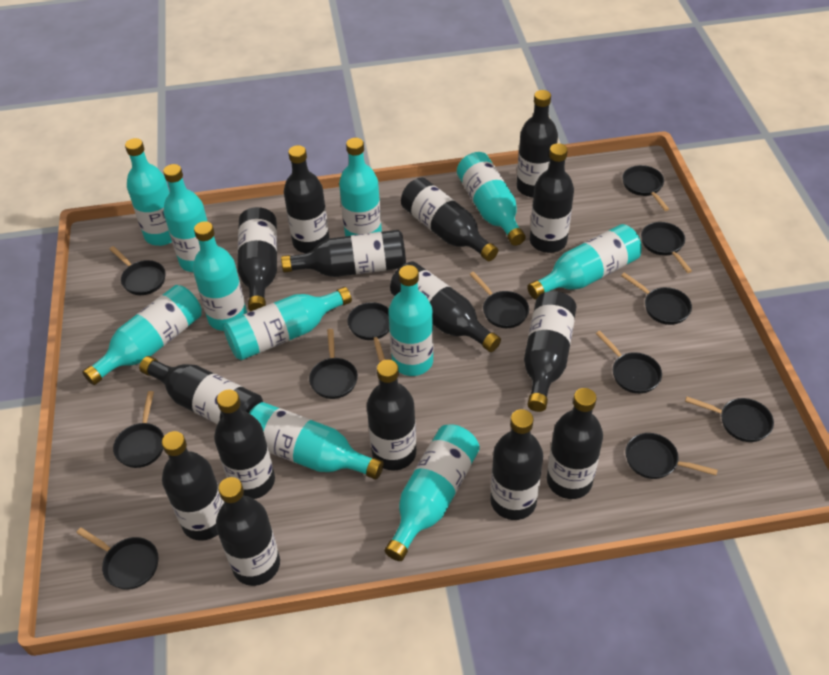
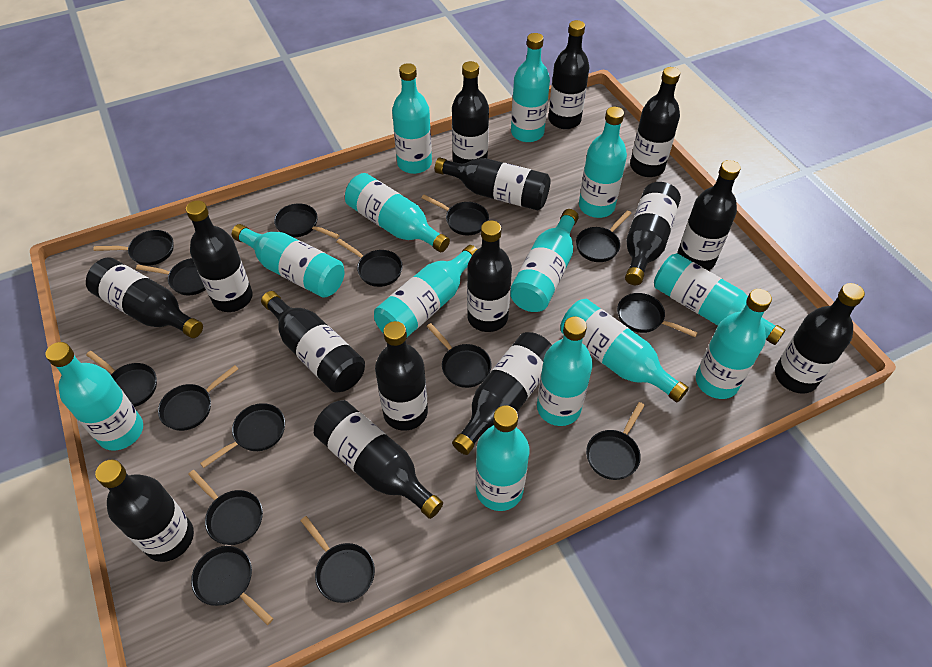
black pan: [76,527,158,590] [109,246,165,295] [113,391,164,468] [309,329,358,399] [347,302,389,362] [469,272,529,328] [596,331,662,394] [621,273,692,325] [622,165,669,211] [625,433,718,479] [641,222,692,273] [685,397,774,442] = 12 -> [86,351,157,407] [93,230,174,266] [136,258,206,295] [158,365,238,431] [188,470,263,545] [191,546,273,625] [200,403,285,468] [274,203,340,239] [300,516,375,603] [336,239,403,287] [421,195,489,235] [426,323,492,388] [576,210,631,262] [586,402,645,480] [617,293,697,337] = 15
turquoise bottle: [83,285,202,385] [125,138,172,246] [163,164,208,272] [193,221,247,331] [223,287,352,360] [249,402,384,480] [339,138,382,236] [385,424,480,561] [388,265,434,376] [457,152,526,246] [527,224,642,299] = 11 -> [45,342,143,451] [232,224,344,298] [345,173,450,252] [374,245,477,337] [392,63,432,174] [475,406,529,511] [510,209,579,312] [511,33,550,142] [537,317,593,426] [561,299,689,402] [579,107,627,218] [654,253,785,345] [696,289,772,399] = 13

